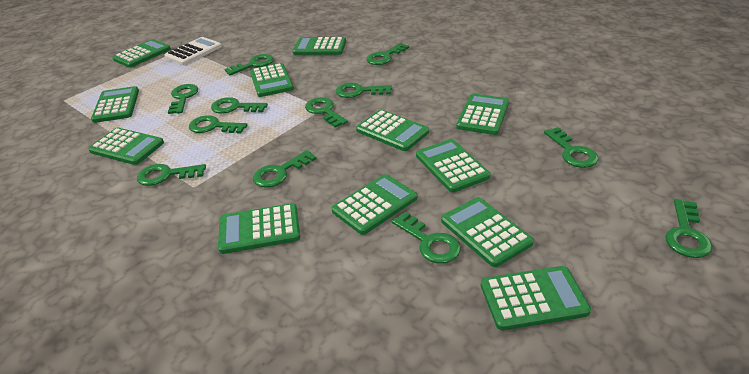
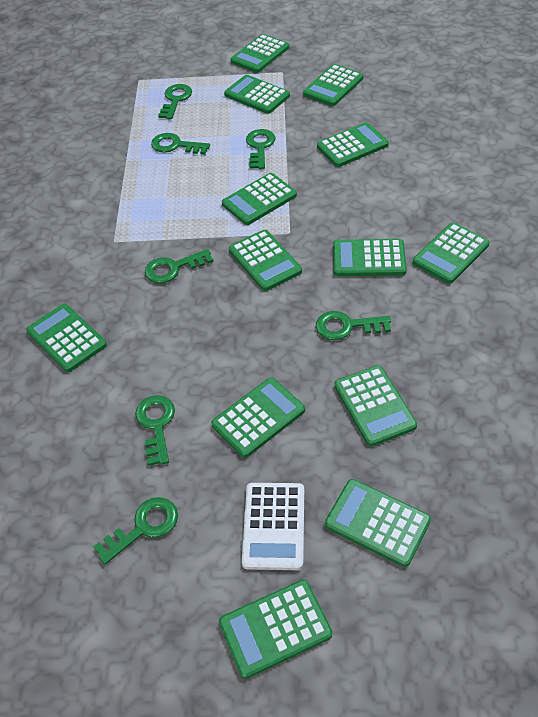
green calculator: [88,128,164,165] [91,86,139,123] [112,39,171,68] [218,203,300,254] [250,63,294,97] [293,37,346,55] [331,174,417,235] [356,110,429,151] [416,139,490,193] [441,197,534,267] [456,94,509,135] [481,266,591,330] = 12 -> [26,304,107,372] [211,378,305,458] [219,580,332,679] [222,173,297,225] [224,75,290,114] [229,230,302,291] [230,34,289,73] [303,64,363,106] [317,122,389,167] [325,479,431,567] [333,239,407,276] [334,365,417,447] [413,223,490,284] = 13
green key: [137,164,206,186] [168,84,198,114] [189,115,247,134] [211,97,268,113] [224,54,274,75] [253,150,317,188] [305,97,348,128] [336,82,392,98] [366,43,409,65] [392,212,461,264] [544,127,598,168] [665,199,712,258] = 12 -> [93,497,178,565] [135,395,175,466] [145,249,214,283] [151,133,210,155] [158,84,192,119] [246,129,276,169] [316,311,391,340] = 7

